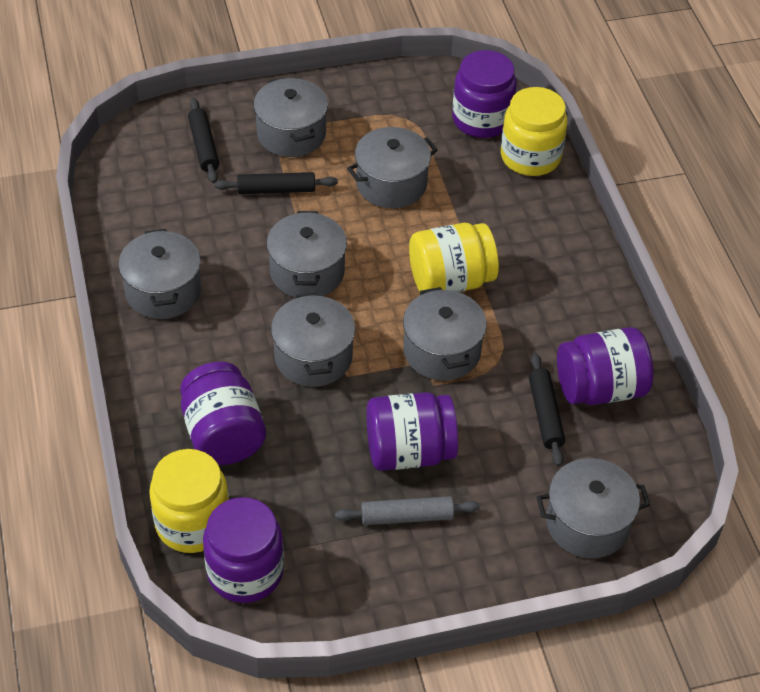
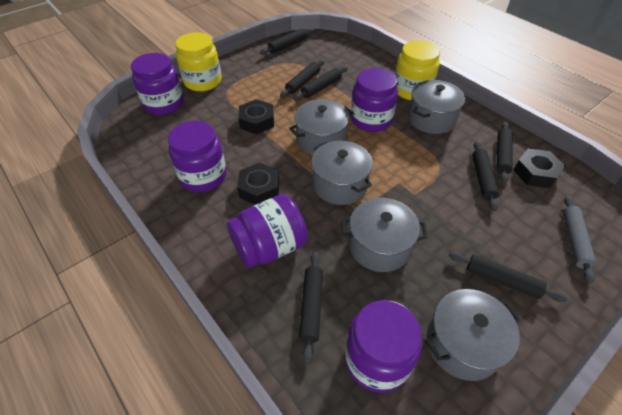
black nut: none = 0 -> [237,163,279,205] [238,99,274,134] [514,148,565,188] = 3
black rolling pin: [188,98,219,183] [215,172,338,194] [529,353,565,467] = 3 -> [260,28,314,55] [280,59,324,98] [293,66,348,101] [299,252,323,364] [449,252,567,302] [472,141,499,211] [496,122,513,183] = 7
grey pot: [118,229,201,319] [254,77,328,157] [266,211,347,298] [271,293,355,387] [347,127,438,208] [403,287,487,381] [537,458,650,558] = 7 -> [289,99,354,155] [311,141,373,205] [342,198,428,272] [408,80,465,134] [425,289,521,381] = 5
yellow jar: [149,449,229,553] [409,223,499,292] [501,87,567,176] = 3 -> [175,32,222,92] [395,40,440,100] = 2

